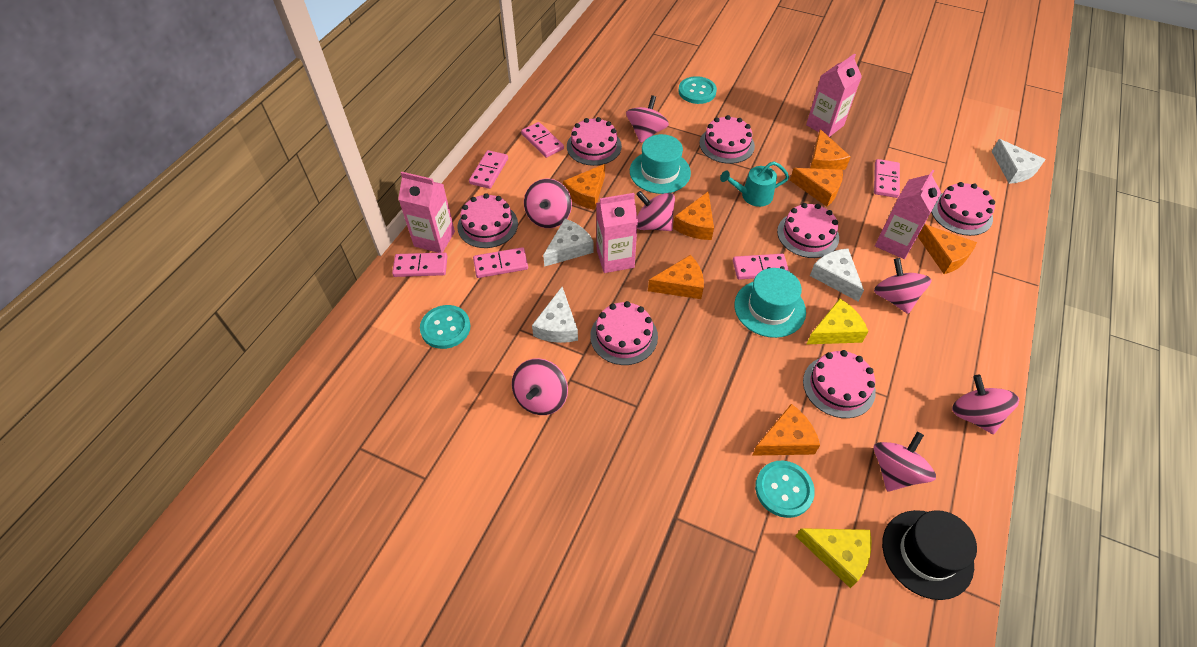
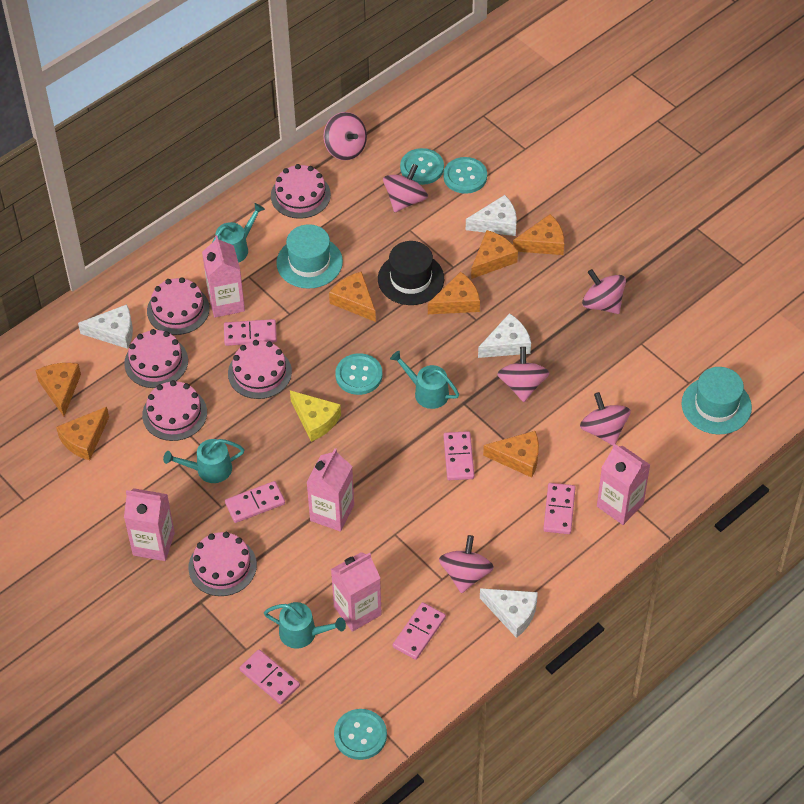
pink cake: [457,193,518,248] [567,117,622,166] [590,301,658,365] [699,115,755,164] [777,203,839,258] [803,350,876,418] [931,182,995,236] = 7 -> [124,329,188,388] [142,380,207,441] [147,277,210,335] [189,532,257,596] [228,340,292,399] [271,164,331,219] = 6
pink carton: [398,172,455,253] [596,193,638,273] [806,53,862,137] [875,170,941,259] = 4 -> [124,488,175,561] [202,235,245,318] [307,448,354,532] [331,552,382,632] [597,444,650,525] = 5
pink spinning top: [512,358,568,415] [524,179,572,228] [626,95,669,143] [636,191,675,231] [874,258,932,314] [874,432,936,491] [952,375,1019,434] = 7 -> [323,112,367,160] [383,164,428,212] [439,535,494,593] [497,347,549,402] [580,392,631,445] [582,269,626,314] = 6
turquoise button: [420,305,471,349] [678,76,717,104] [755,461,815,518] = 3 -> [334,709,387,760] [335,353,382,395] [400,148,444,185] [443,157,487,194] = 4
turquoise watering can: [720,161,789,207] = 1 -> [163,439,244,483] [213,203,265,263] [264,602,346,649] [390,351,459,409] = 4
yellow cheese: [796,528,872,588] [807,299,869,344] = 2 -> [290,391,341,442] = 1

